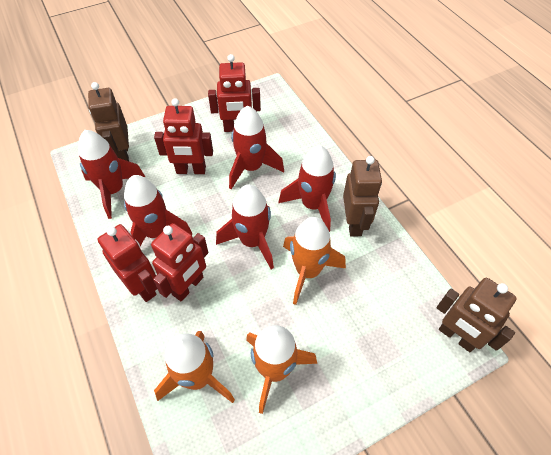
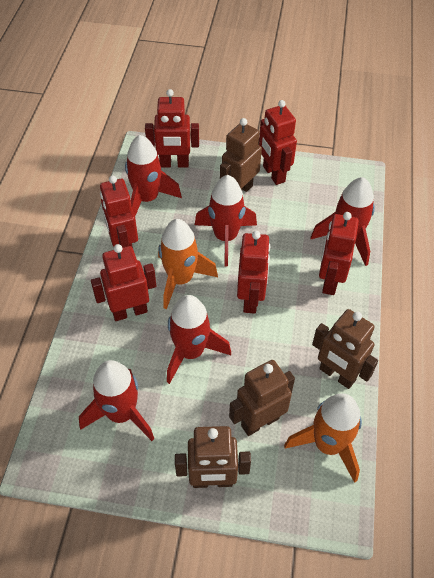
brown robot: [88,82,129,161] [343,156,382,237] [436,278,517,352] = 3 -> [175,426,251,488] [220,118,262,192] [229,360,295,436] [312,309,378,389] = 4
orange rocket: [154,331,235,403] [246,325,317,414] [283,217,346,305] = 3 -> [158,219,218,309] [284,393,362,483] = 2
red robot: [98,224,157,302] [151,223,208,301] [154,98,213,174] [208,54,261,132] = 4 -> [91,244,156,321] [100,175,138,248] [145,89,199,167] [237,231,270,314] [259,100,297,185] [319,212,359,295] = 6

